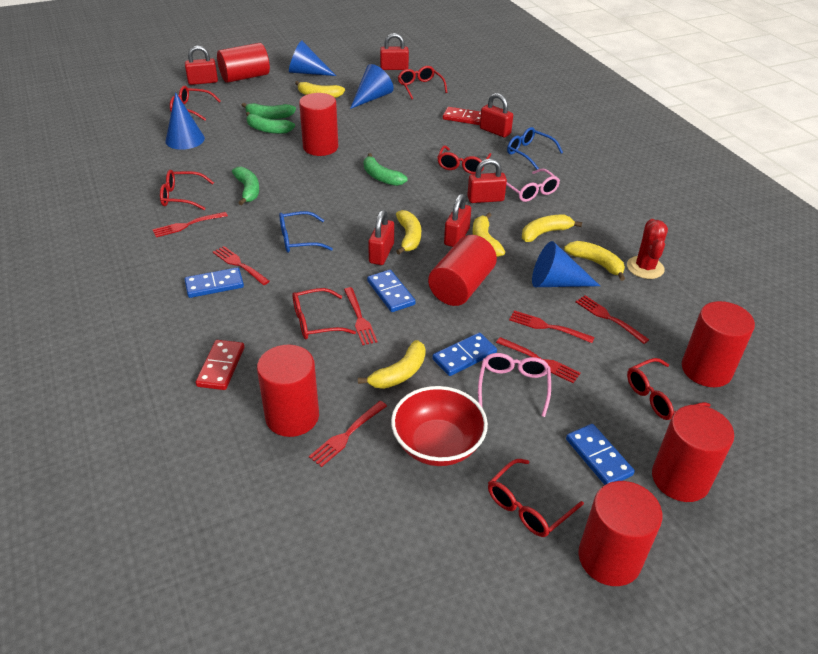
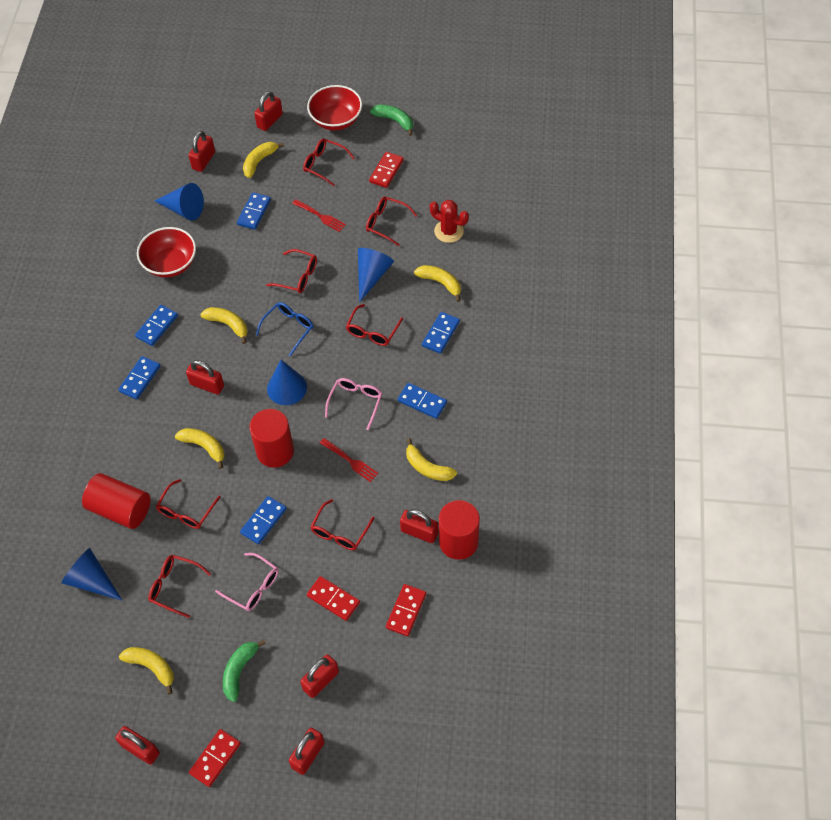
blue domino: [184,267,244,298] [367,270,416,312] [432,333,497,376] [566,424,635,485] = 4 -> [118,356,161,400] [135,305,178,346] [237,192,271,230] [240,496,287,544] [398,383,447,419] [422,312,460,354] = 6
blue glasses: [279,211,333,253] [507,127,563,170] = 2 -> [256,302,314,357] = 1
green banana: [232,167,259,205] [242,103,296,119] [246,112,295,134] [364,153,407,186] = 4 -> [223,640,266,702] [370,104,413,136] = 2
red bowl: [391,386,488,466] = 1 -> [137,227,196,278] [307,85,362,130] = 2
red cylinder: [217,43,270,83] [257,345,319,437] [299,93,338,156] [428,235,497,306] [578,481,663,586] [652,405,734,502] [682,301,755,387] = 7 -> [82,473,151,529] [250,409,294,468] [439,500,480,560] = 3
red domino: [196,340,244,390] [443,107,481,125] = 2 -> [189,729,241,787] [307,576,360,621] [369,152,404,188] [386,584,426,636] = 4
red fork: [152,212,228,237] [213,246,270,285] [309,401,387,467] [344,287,377,345] [496,337,581,383] [509,310,595,343] [575,295,649,344] = 7 -> [292,199,346,232] [320,438,378,482] = 2
red padlock: [185,46,218,85] [368,210,394,265] [380,33,409,70] [444,194,471,247] [467,159,507,203] [480,93,513,138] = 6 -> [115,726,160,765] [186,360,224,395] [188,131,215,172] [254,91,283,131] [289,728,325,775] [300,654,339,698] [400,509,438,543] = 7

